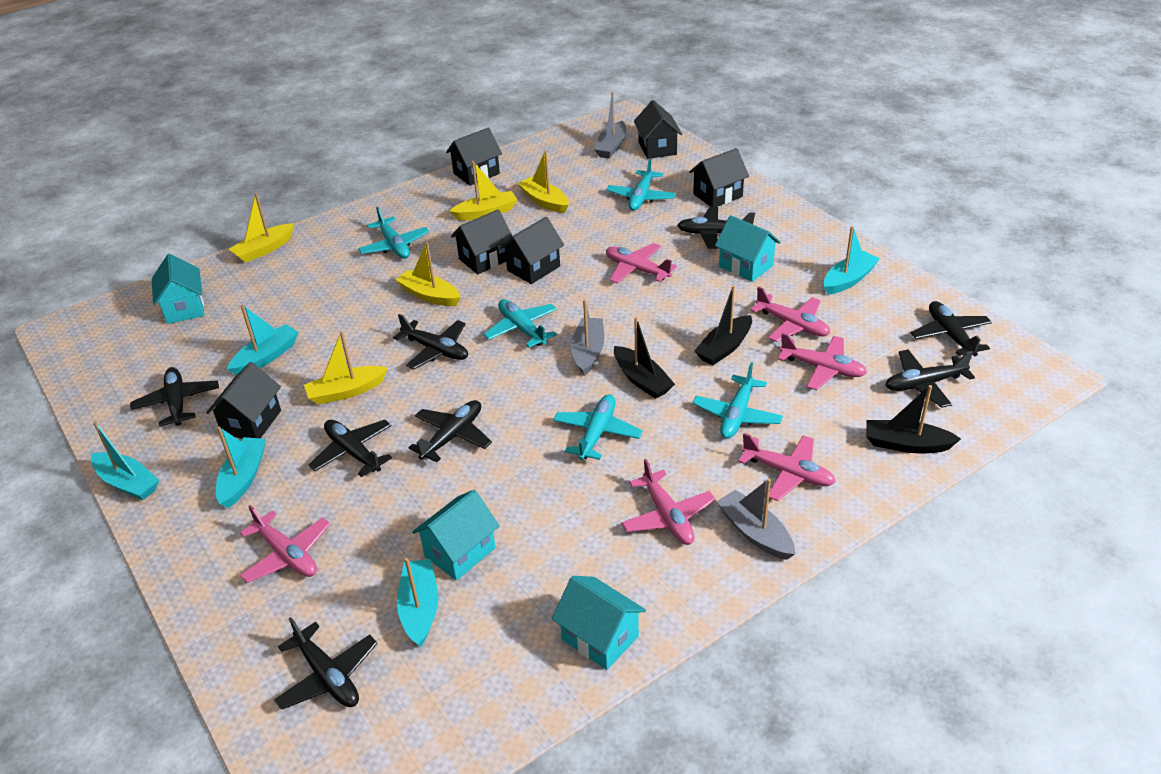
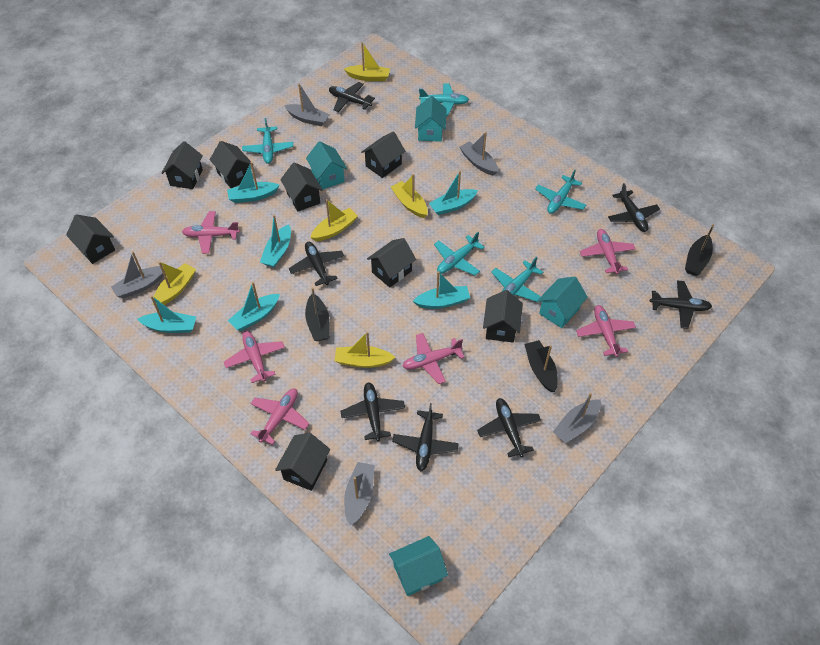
black house: [206,362,281,439] [446,127,502,186] [451,209,512,274] [499,217,564,284] [634,100,682,159] [689,148,749,207] = 6 -> [66,214,115,264] [162,141,203,189] [210,141,251,188] [275,433,331,491] [280,162,323,212] [361,131,405,178] [367,238,416,287] [483,290,523,343] = 8
black plane: [130,367,219,427] [274,617,378,710] [309,420,392,477] [393,314,468,369] [408,400,492,462] [677,207,755,249] [885,350,975,408] [911,301,992,356] = 8 -> [289,242,344,286] [329,82,375,112] [341,382,405,441] [392,403,459,471] [477,398,541,457] [608,183,660,232] [650,280,712,329] = 7
grey boat: [571,300,604,376] [594,92,626,158] [716,478,795,560] = 3 -> [111,251,165,298] [284,83,330,126] [344,462,375,526] [459,132,498,176] [553,393,601,443] = 5
turquoise boat: [91,421,159,500] [216,426,266,508] [227,305,299,375] [397,558,438,647] [824,226,880,295] = 5 -> [137,295,196,333] [227,162,280,203] [228,282,280,331] [260,215,291,267] [413,271,470,309] [429,171,478,215] = 6

